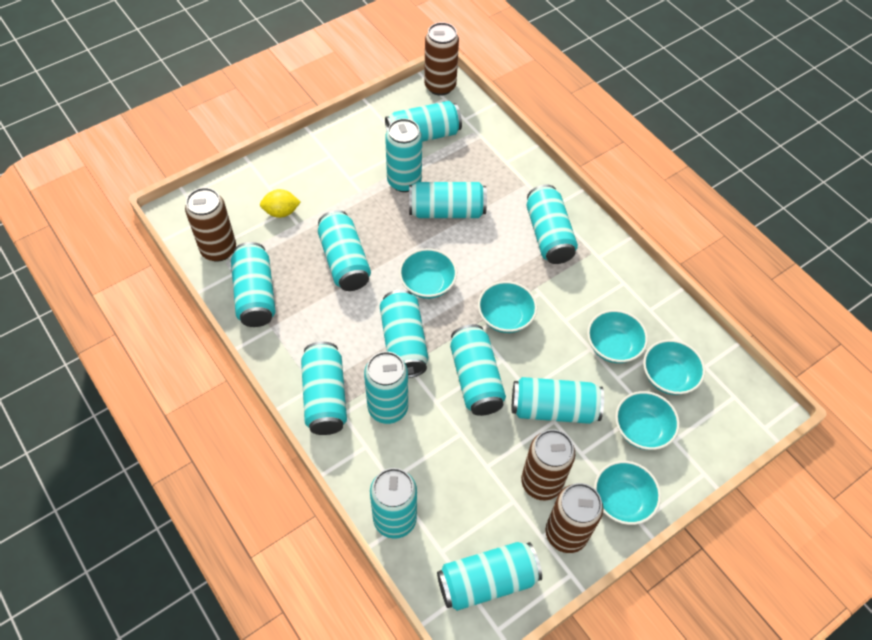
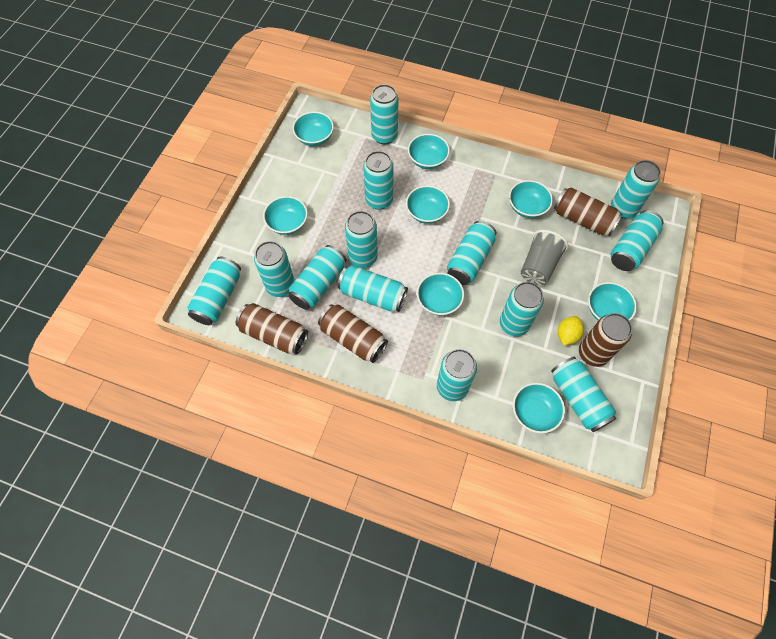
grey cup: none = 0 -> [521,230,568,285] = 1
turquoise bowl: [399,248,457,299] [478,281,537,333] [587,310,648,363] [594,461,661,525] [615,391,680,450] [643,339,705,395] = 6 -> [263,196,308,235] [293,112,334,146] [406,185,450,224] [408,134,450,169] [417,273,464,316] [509,180,553,218] [513,383,565,433] [588,282,637,321] = 8

